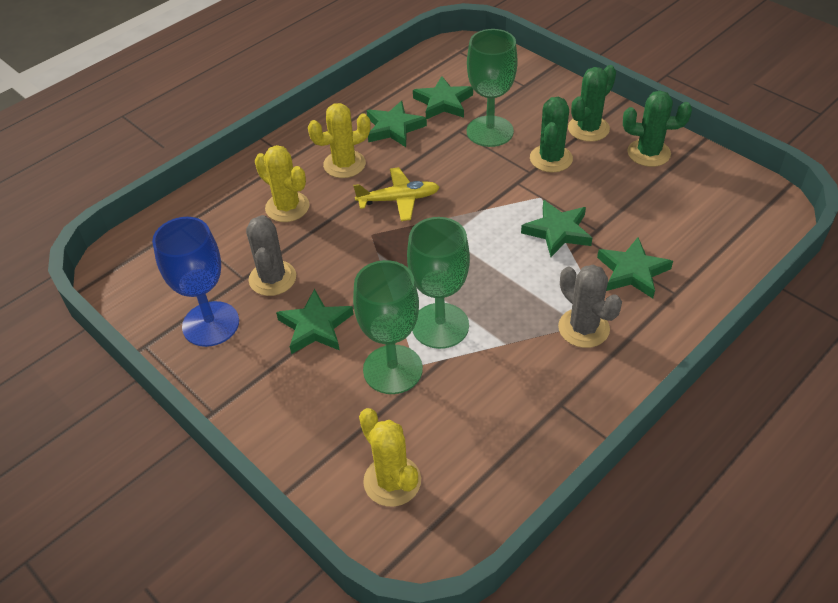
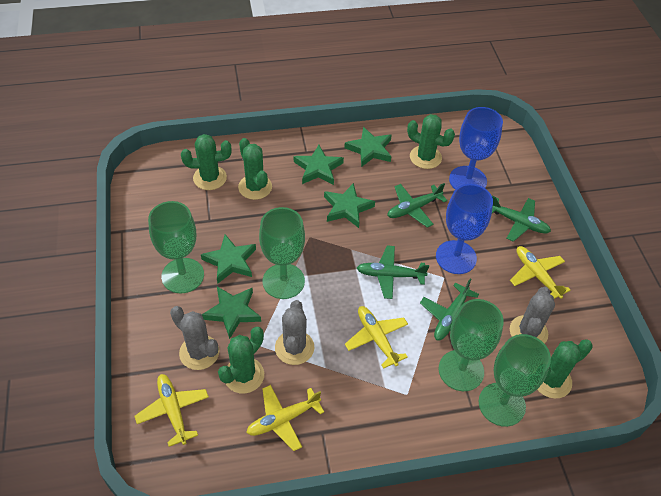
blue goblet: [152,217,239,347] = 1 -> [436,184,493,274] [449,107,503,189] = 2
green cactus: [530,97,573,173] [568,65,616,142] [623,91,692,167] = 3 -> [181,134,231,190] [218,327,264,394] [238,138,272,200] [407,114,455,169] [537,340,593,399] = 5
green goblet: [353,260,423,394] [407,217,470,349] [467,29,518,147] = 3 -> [148,201,204,294] [259,207,305,299] [439,299,504,391] [479,334,551,427] = 4
green plane: none = 0 -> [357,245,429,299] [387,183,448,228] [420,279,479,340] [492,196,551,242] = 4
grey cactus: [246,215,296,296] [558,265,622,348] = 2 -> [170,306,219,370] [275,300,314,365] [510,287,555,344] = 3
yellow cactus: [255,145,309,222] [308,103,371,178] [359,408,421,507] = 3 -> none = 0
yellow plane: [353,167,439,221] = 1 -> [135,374,209,447] [246,385,324,451] [345,306,408,369] [510,246,571,299] = 4

